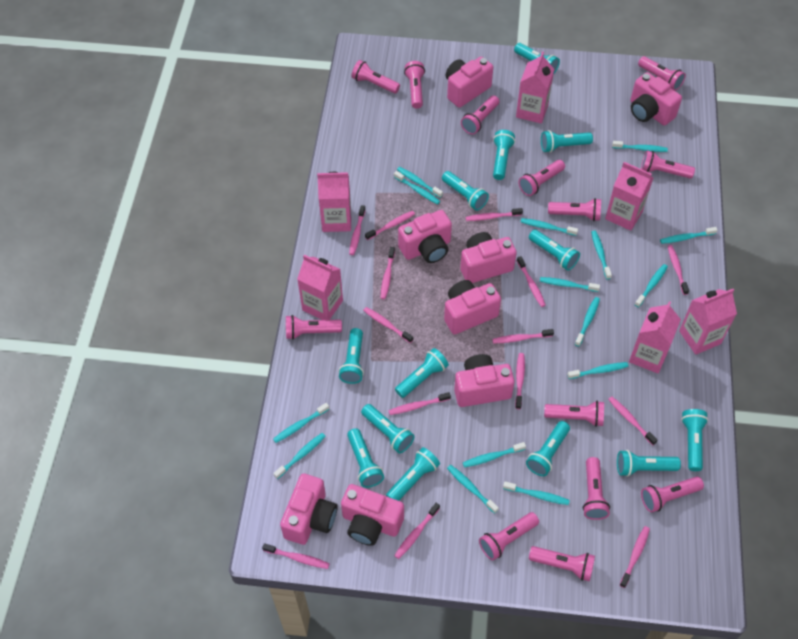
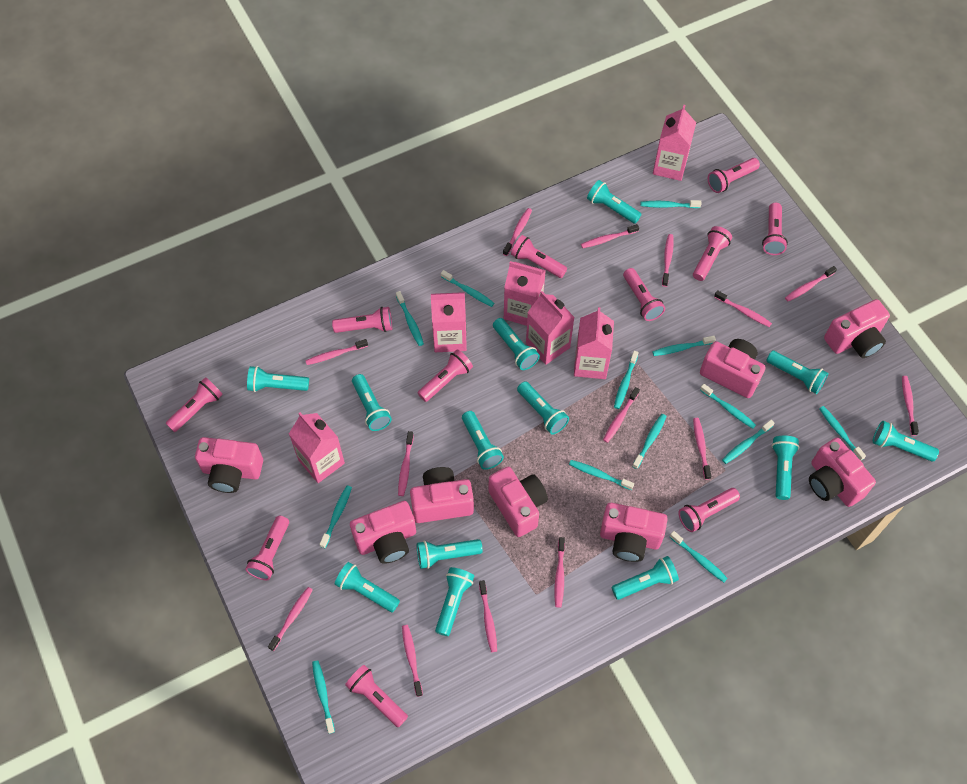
pink flashlight: [286,315,342,340] [352,60,400,94] [404,61,425,109] [461,95,499,135] [479,512,539,560] [519,160,565,196] [529,546,595,581] [544,401,604,427] [548,198,601,221] [583,457,610,520] [638,56,686,91] [641,150,695,179] [641,477,704,512] = 13 -> [166,377,223,432] [245,516,289,580] [332,307,392,333] [345,665,408,727] [418,349,473,402] [511,235,567,278] [623,268,665,321] [678,488,740,532] [693,226,732,281] [708,158,760,193] [762,203,788,255] = 11
turquoise toothbrush: [273,403,329,443] [273,433,326,479] [394,171,440,204] [397,167,443,198] [447,465,499,514] [463,442,526,468] [503,481,570,505] [520,218,578,236] [540,277,600,292] [567,362,628,379] [575,297,600,346] [591,230,612,280] [612,141,668,152] [635,264,668,307] [660,227,718,244] = 15 -> [312,660,335,734] [319,485,352,548] [396,291,424,346] [441,270,494,307] [569,460,634,490] [614,351,639,409] [632,414,667,469] [640,200,702,208] [652,336,716,356] [670,531,728,582] [700,384,756,429] [722,420,774,464] [819,406,866,461] = 13

